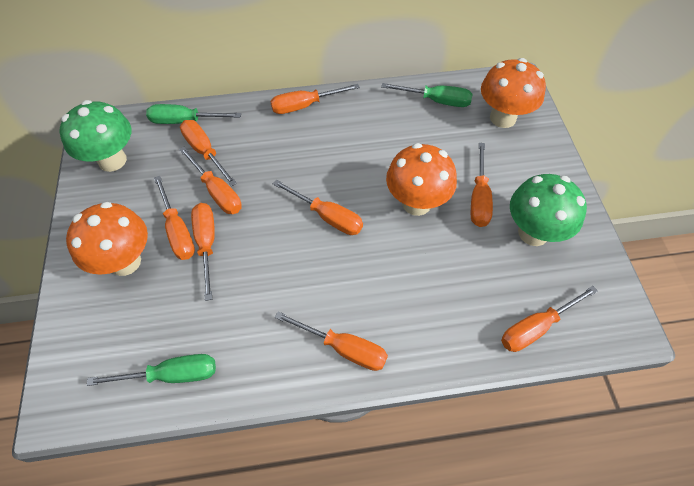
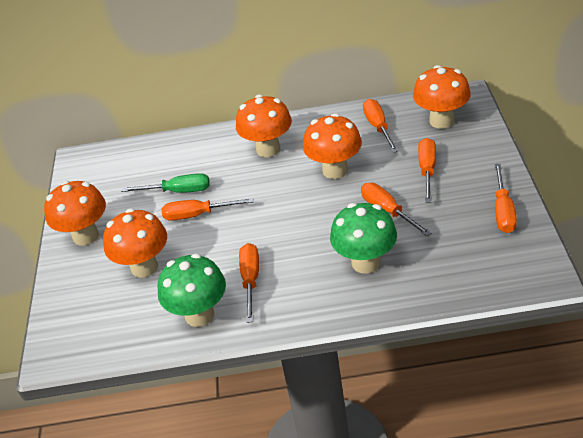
green screwdriver: [87,354,216,386] [146,104,241,124] [381,83,473,107] = 3 -> [121,173,210,193] = 1
orange mushroom: [66,202,148,276] [386,143,457,216] [481,58,546,128] = 3 -> [44,181,106,246] [103,208,167,278] [236,94,292,157] [303,113,362,179] [413,65,471,129] = 5
orange screwdriver: [154,176,195,260] [179,147,242,214] [180,120,237,186] [191,203,215,301] [270,84,360,114] [273,180,363,235] [275,311,388,371] [471,143,493,227] [501,286,598,352] = 9 -> [162,198,254,221] [239,243,259,323] [361,183,431,236] [363,99,398,153] [418,138,436,202] [495,164,517,233] = 6

